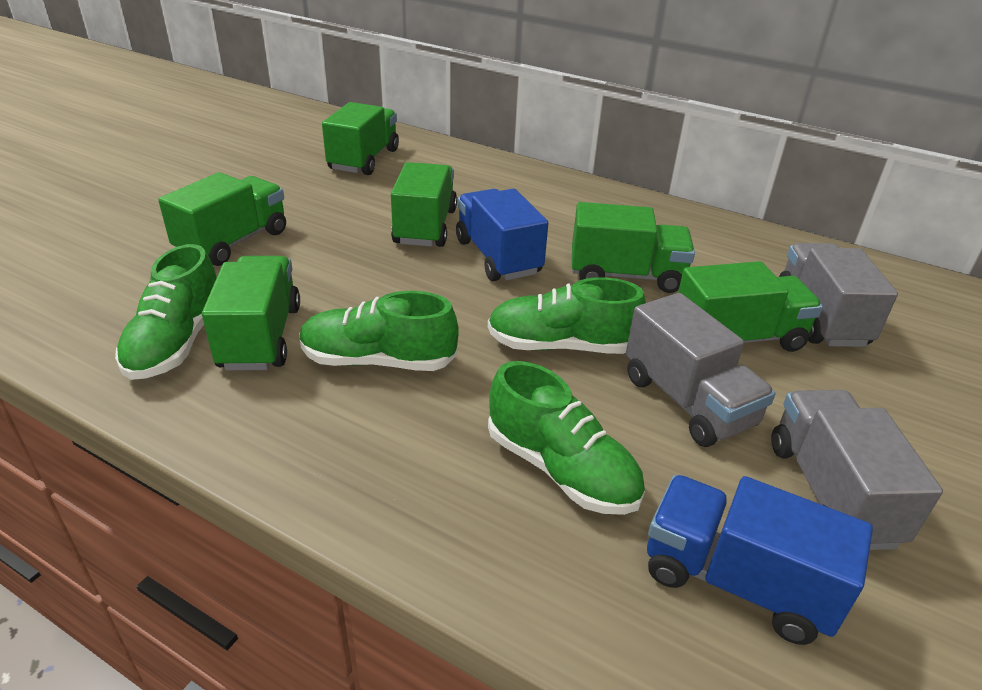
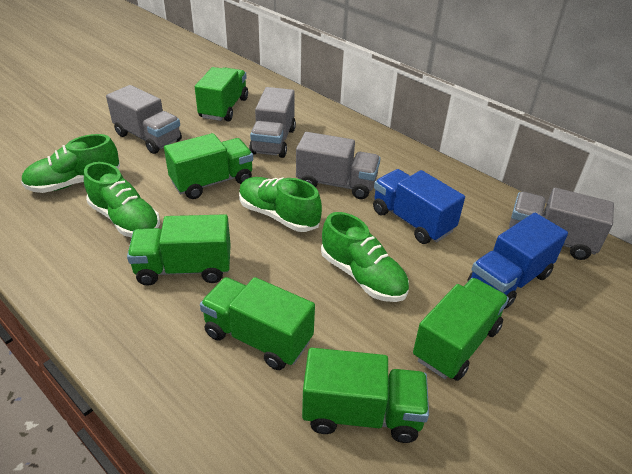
grey truck: [626,293,775,447] [772,390,943,550] [779,243,898,347] = 3 -> [106,85,182,154] [249,87,296,158] [296,132,381,199] [509,188,614,260] = 4

